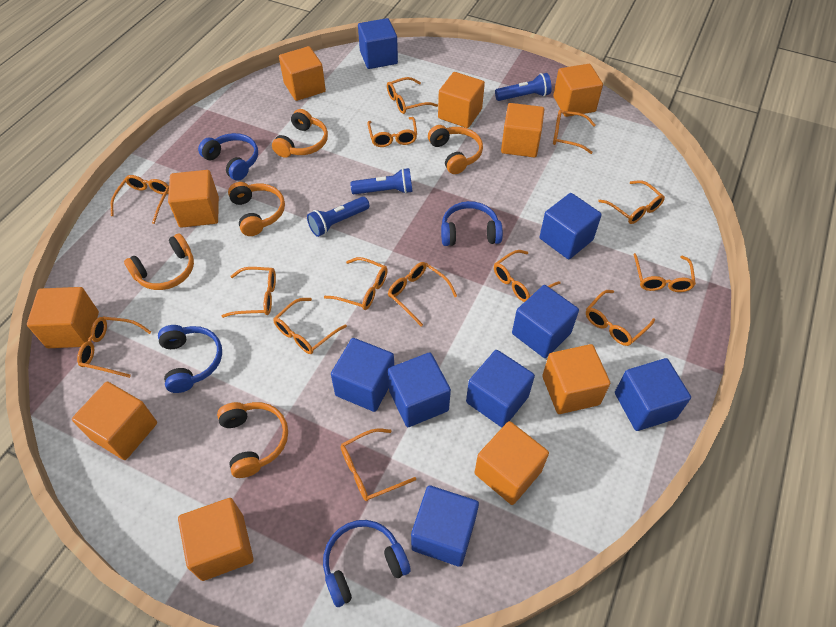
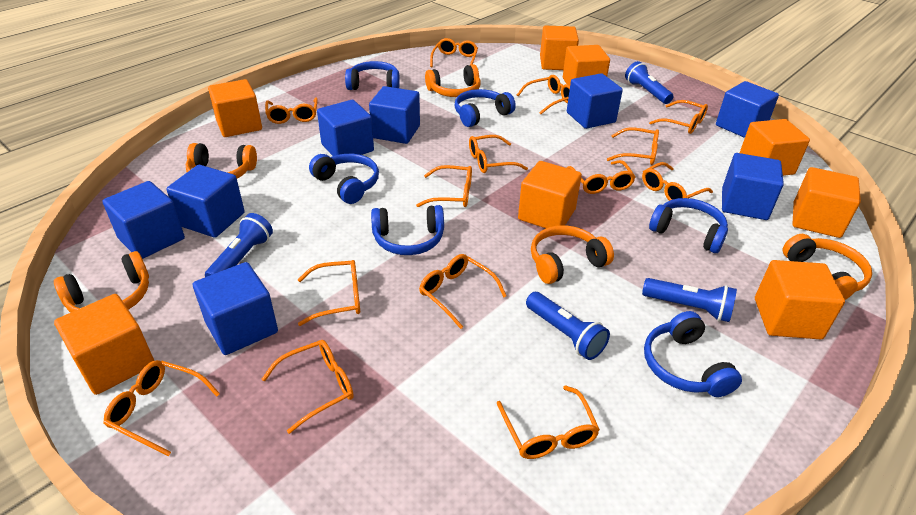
blue flashlight: [307,197,370,237] [350,168,413,194] [495,73,552,101] = 3 -> [205,213,273,277] [526,292,610,360] [625,61,673,104] [642,278,737,322] = 4
blue headphones: [158,325,222,393] [198,133,258,181] [323,520,411,607] [441,201,503,246] = 4 -> [309,154,379,204] [345,61,400,90] [371,205,444,255] [455,89,516,127] [644,311,742,397] [649,198,728,253] = 6
orange cube: [27,287,99,348] [72,382,157,460] [168,170,219,228] [178,498,254,581] [279,46,326,101] [438,72,485,128] [474,421,549,505] [501,103,545,157] [542,344,610,414] [553,64,603,117] = 10 -> [54,294,154,395] [208,79,262,137] [518,161,582,228] [540,26,579,70] [563,45,610,85] [740,119,810,176] [755,260,845,339] [792,167,861,238] = 8

